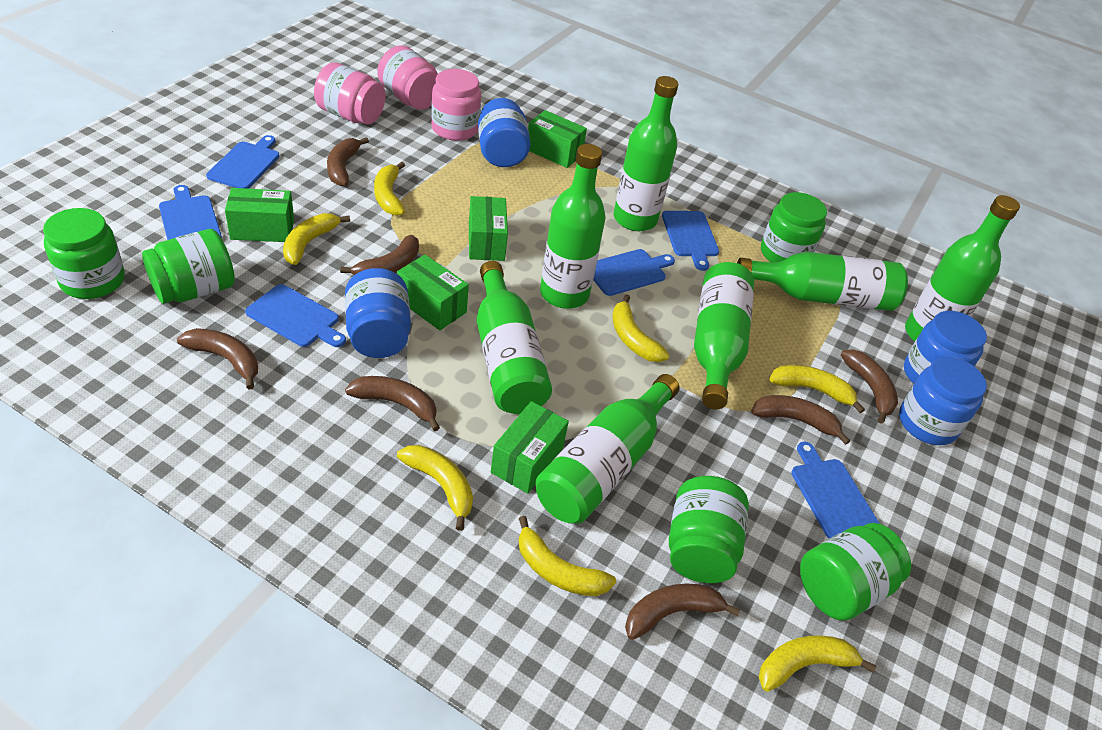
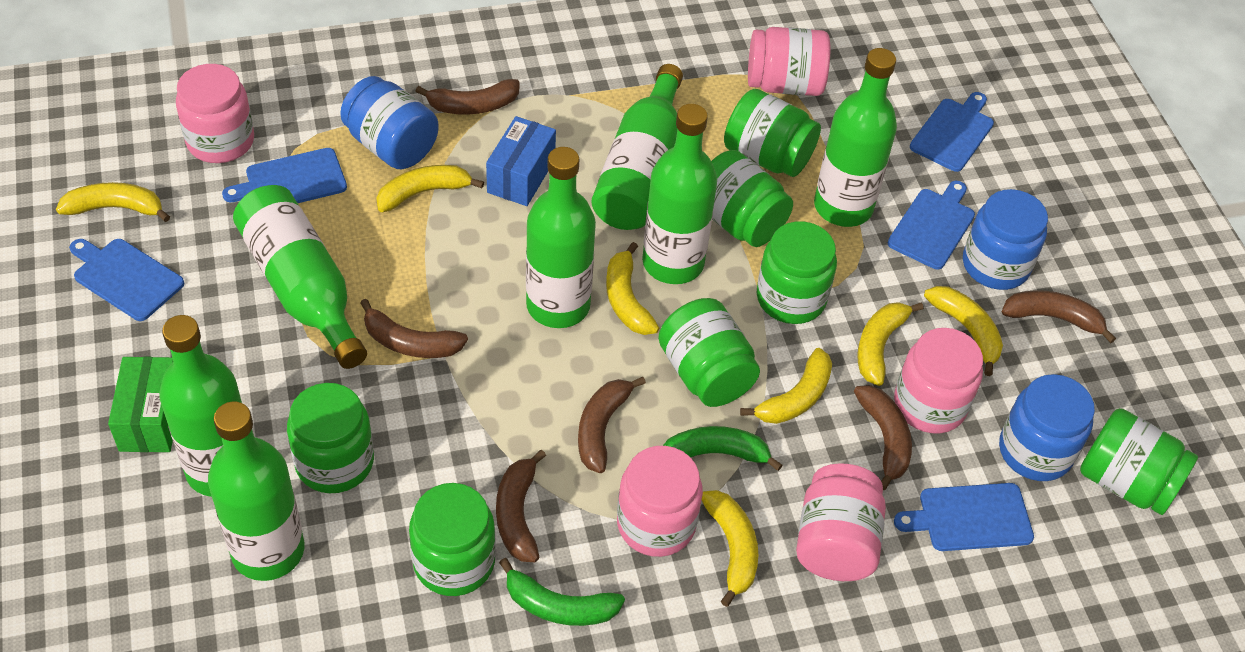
blue box: none = 0 -> [486,116,556,206] = 1
blue cutting board: [159,185,222,240] [206,135,280,189] [245,284,346,347] [593,249,675,296] [662,211,719,271] [791,442,880,539] = 6 -> [69,239,184,321] [222,148,347,203] [888,181,975,269] [894,483,1034,551] [910,92,994,172] = 5
blue jar: [345,268,411,358] [478,98,530,167] [899,357,987,445] [904,311,987,384] = 4 -> [340,76,439,169] [963,189,1048,290] [999,374,1095,481] = 3
brown banana: [177,328,258,390] [327,137,369,186] [340,235,419,275] [345,376,440,431] [625,584,740,640] [751,395,850,445] [841,349,898,424] = 7 -> [360,299,468,358] [416,79,520,115] [496,450,546,562] [578,377,646,473] [854,385,912,490] [1002,290,1116,343] = 6
green banana: none = 0 -> [499,558,625,626] [663,426,783,471] = 2
green box: [225,188,294,242] [397,255,469,330] [469,196,508,261] [491,401,569,494] [528,110,587,168] = 5 -> [108,357,173,452] = 1
green jar: [43,208,125,299] [142,229,235,304] [669,476,749,583] [761,192,827,262] [800,523,911,621] = 5 -> [287,383,374,493] [409,483,496,596] [658,298,760,407] [711,150,793,247] [724,89,821,177] [756,221,837,324] [1080,408,1198,515] = 7
pink jar: [314,62,385,125] [377,45,438,109] [431,69,481,141] = 3 -> [176,64,254,163] [617,446,703,557] [748,27,830,96] [796,463,886,581] [894,328,983,433] = 5

